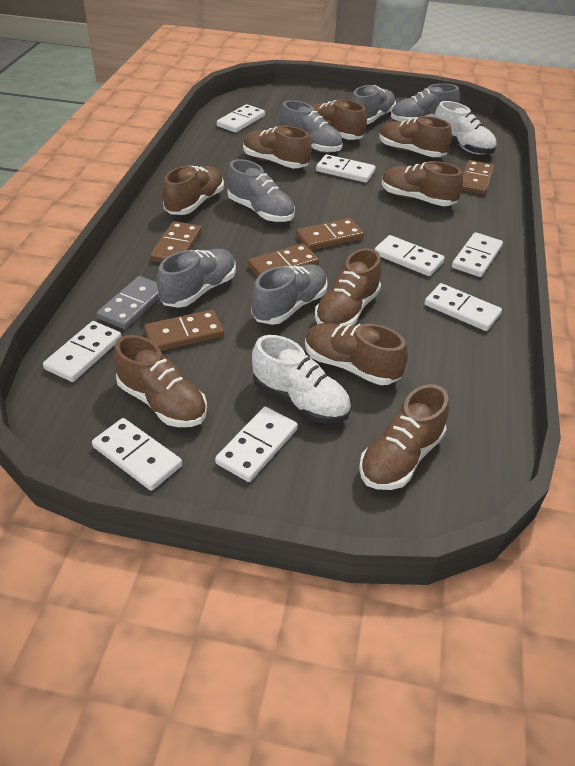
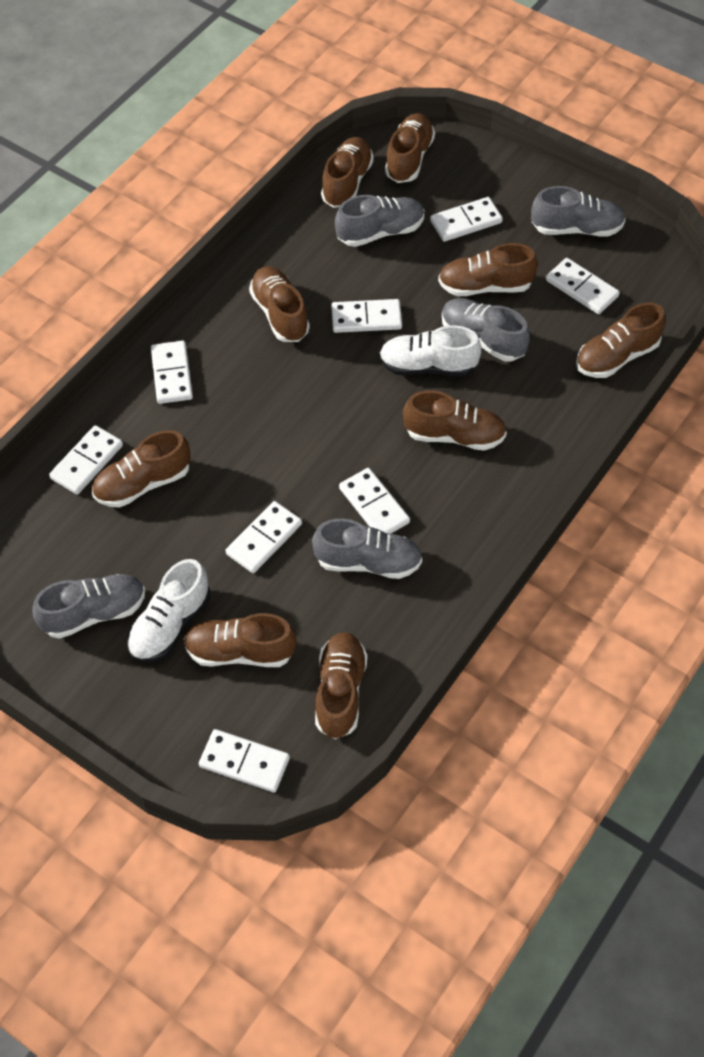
brown domino: [144,310,224,351] [150,221,202,262] [248,243,319,276] [296,218,364,250] [462,160,494,195] = 5 -> none = 0
grey domino: [96,276,159,329] = 1 -> none = 0
grey shoe: [157,249,236,308] [227,159,295,222] [251,264,328,325] [280,100,343,153] [351,85,396,124] [391,83,460,122] = 6 -> [32,574,145,639] [312,519,422,579] [335,195,424,247] [442,298,530,361] [531,186,626,237] = 5

